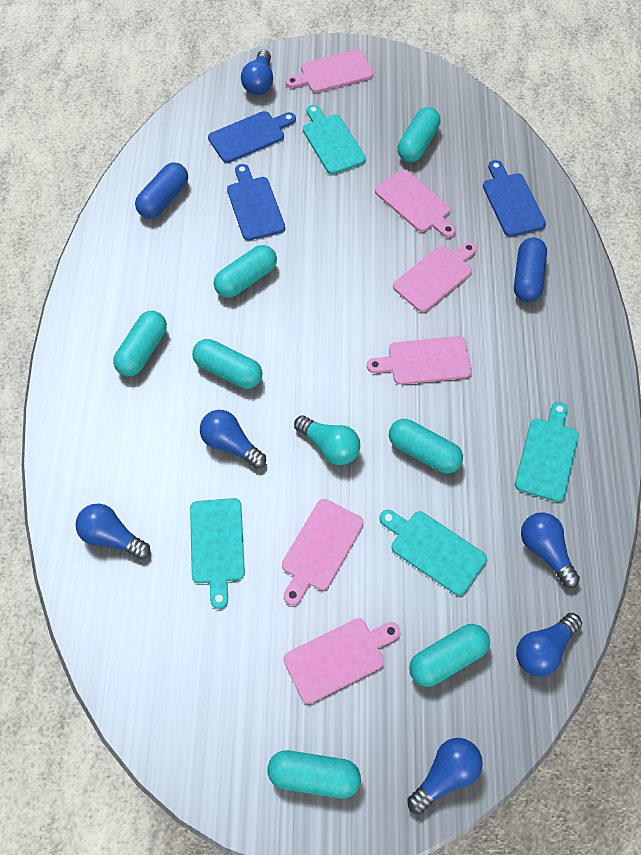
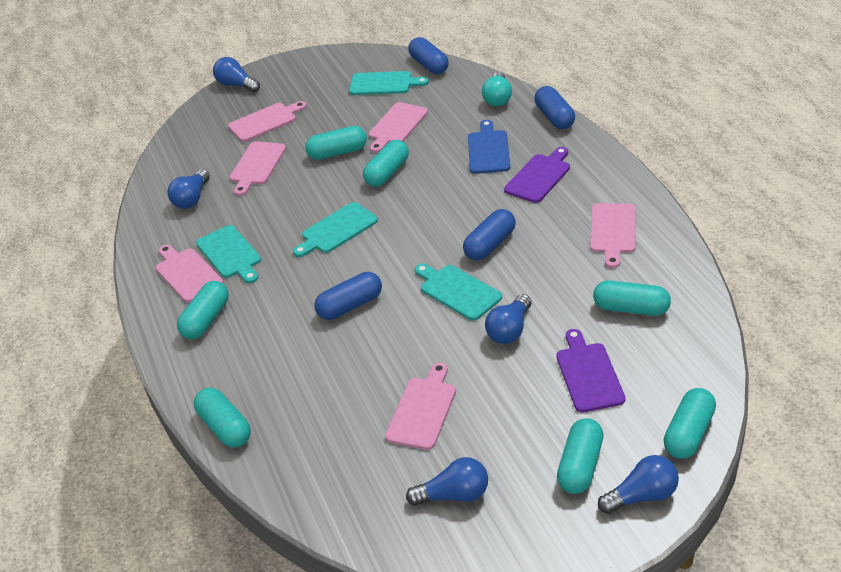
blue capsule: [135,162,188,218] [514,238,547,302] = 2 -> [315,272,382,320] [408,37,449,74] [463,209,516,261] [534,86,575,129] = 4
blue cutting board: [208,111,296,163] [227,164,285,241] [483,160,546,237] = 3 -> [468,120,510,174] = 1
blue light bulb: [75,504,150,560] [200,410,266,469] [241,50,273,95] [407,738,483,814] [516,613,582,677] [521,512,580,588] = 6 -> [168,169,210,209] [213,57,260,92] [406,457,488,506] [485,294,532,344] [598,455,679,514] = 5
purple cutting board: none = 0 -> [504,147,570,203] [556,329,625,413] = 2

